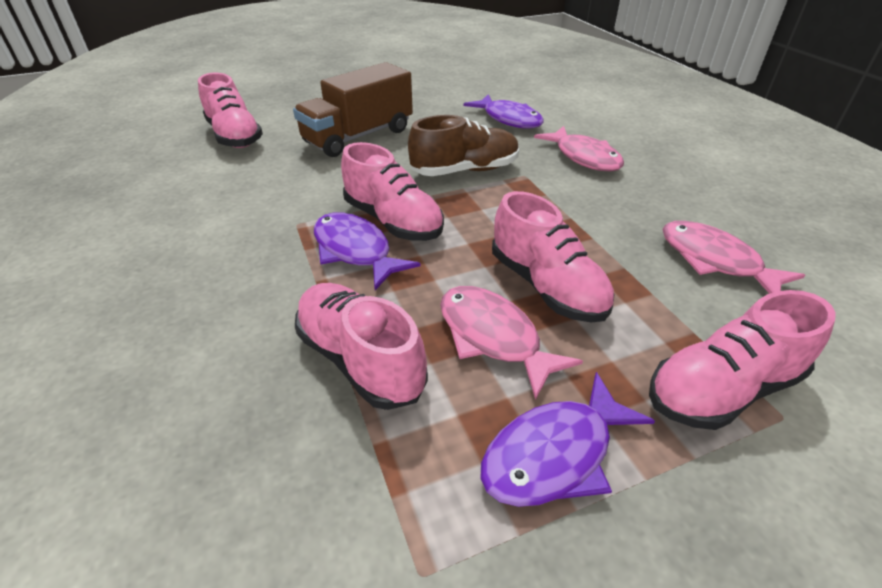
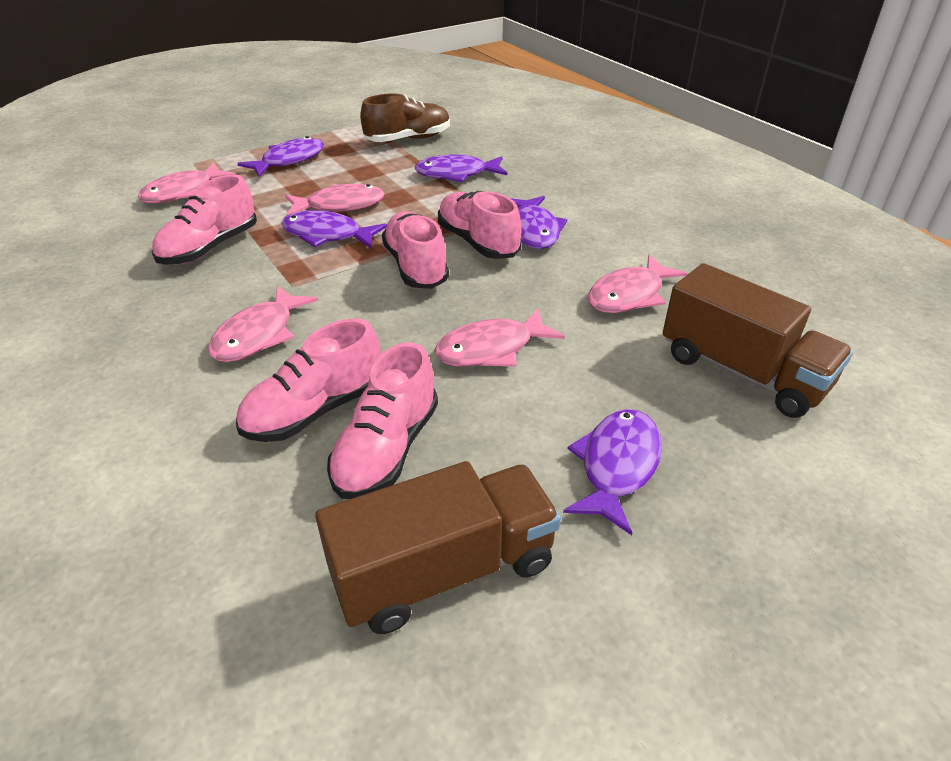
brown truck: [293,62,413,157] = 1 -> [315,461,561,634] [663,263,853,418] = 2
pink fish: [440,286,583,400] [534,126,624,171] [662,221,805,294] = 3 -> [138,162,236,203] [208,285,318,362] [285,184,385,216] [434,308,565,367] [588,254,688,313] = 5
purple fish: [314,212,421,290] [463,94,544,129] [481,372,655,507] = 3 -> [237,136,324,177] [281,210,387,248] [415,155,507,182] [511,196,567,249] [563,409,662,535] = 5

